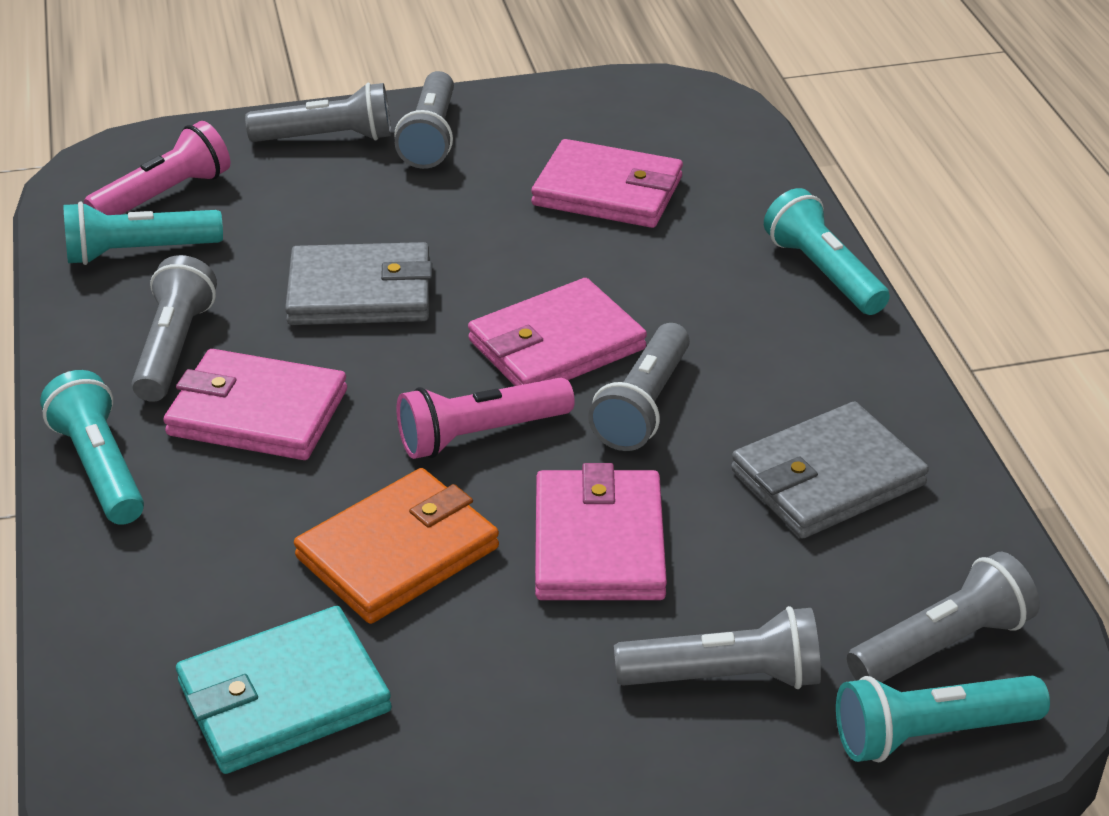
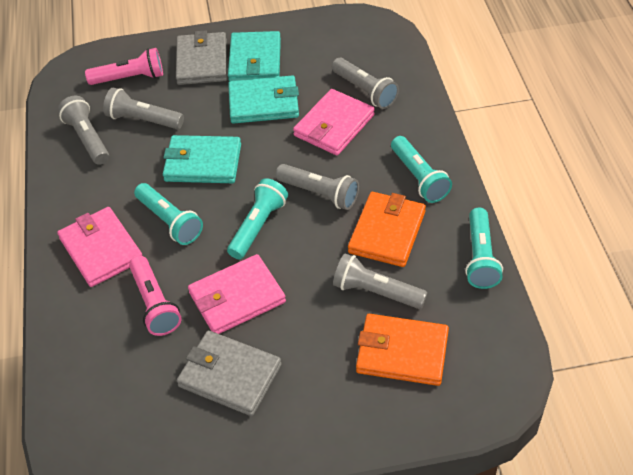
grey flashlight: [132,255,217,402] [245,83,391,142] [394,71,454,169] [588,323,690,451] [614,606,821,689] [847,552,1040,682] = 6 -> [58,96,109,165] [103,88,184,129] [276,164,359,210] [332,58,399,109] [333,253,427,309] = 5
orange wallet: [294,468,499,624] = 1 -> [348,192,426,267] [356,314,449,386] = 2
pink wallet: [163,349,347,460] [468,278,647,386] [531,139,683,228] [535,463,667,600] = 4 -> [57,207,142,287] [188,254,286,334] [293,89,375,155] = 3
turquoise wallet: [176,606,392,774] = 1 -> [163,135,241,183] [228,31,281,81] [228,75,299,124] = 3

